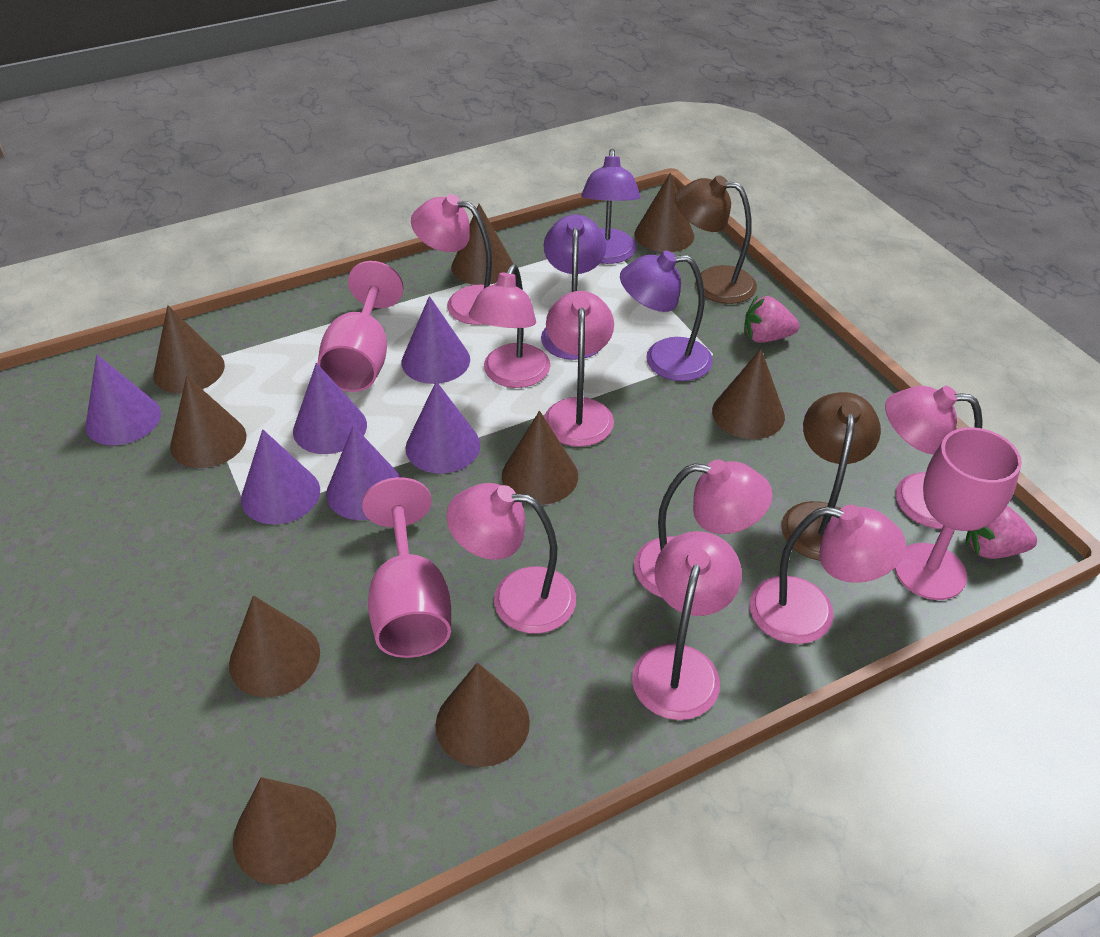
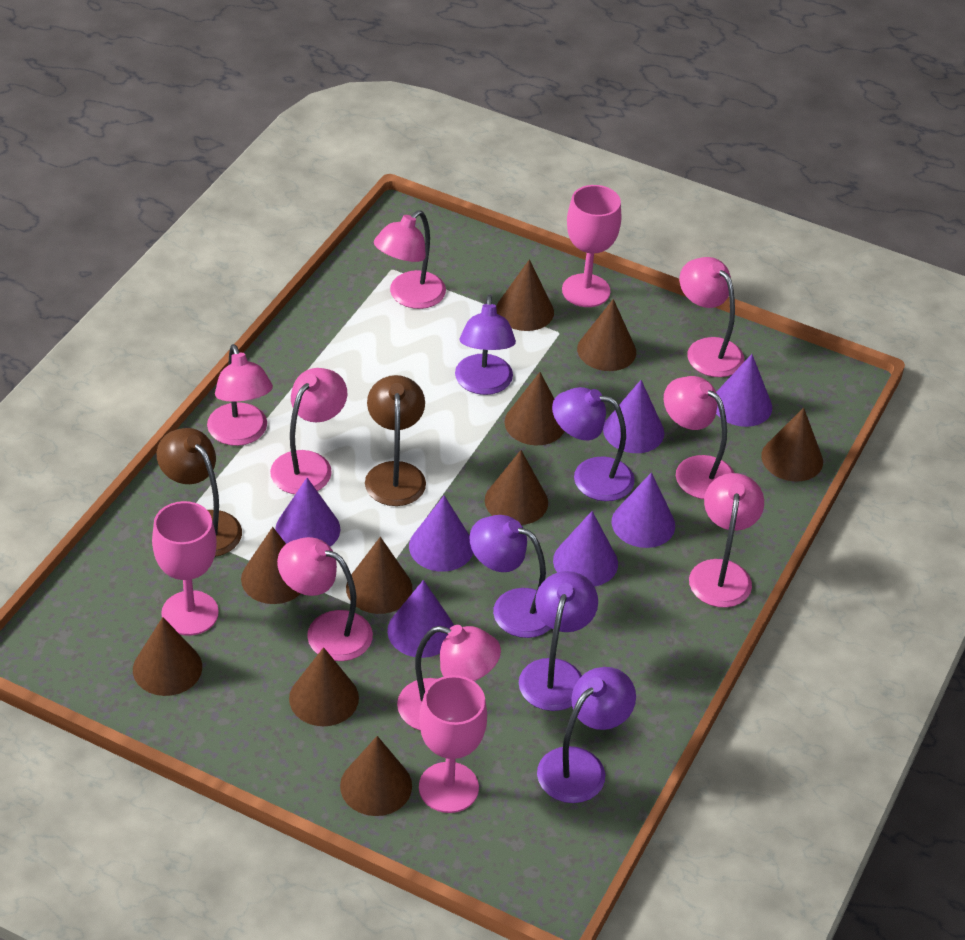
brown cone: [153,305,225,394] [170,376,247,468] [229,595,320,697] [233,777,336,885] [435,663,530,767] [451,204,513,285] [502,411,578,505] [635,173,694,252] [712,349,785,439] = 9 -> [133,617,202,696] [241,527,301,604] [289,647,359,726] [340,736,412,816] [346,537,412,614] [485,450,548,525] [496,259,554,331] [504,372,564,446] [577,299,636,371] [761,408,823,481] = 10
pink strawberry: [744,295,799,343] [966,506,1037,559] = 2 -> none = 0
purple cone: [85,354,161,445] [241,429,320,524] [293,363,367,454] [326,425,401,520] [402,296,470,384] [406,381,480,474] = 6 -> [275,478,340,547] [387,580,454,658] [409,495,473,572] [553,511,618,587] [603,380,664,453] [612,472,675,548] [716,354,772,427] = 7
purple lamp: [541,215,606,360] [581,149,640,264] [620,251,713,381] = 3 -> [455,295,516,395] [469,515,551,638] [519,571,598,711] [537,667,636,803] [552,387,635,501] = 5

